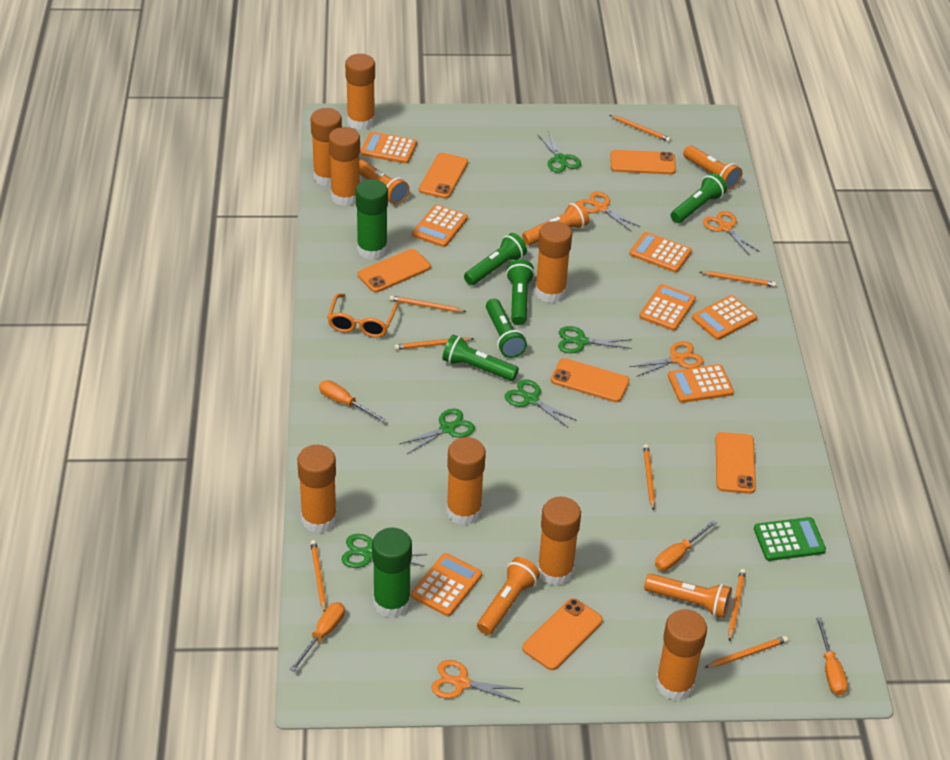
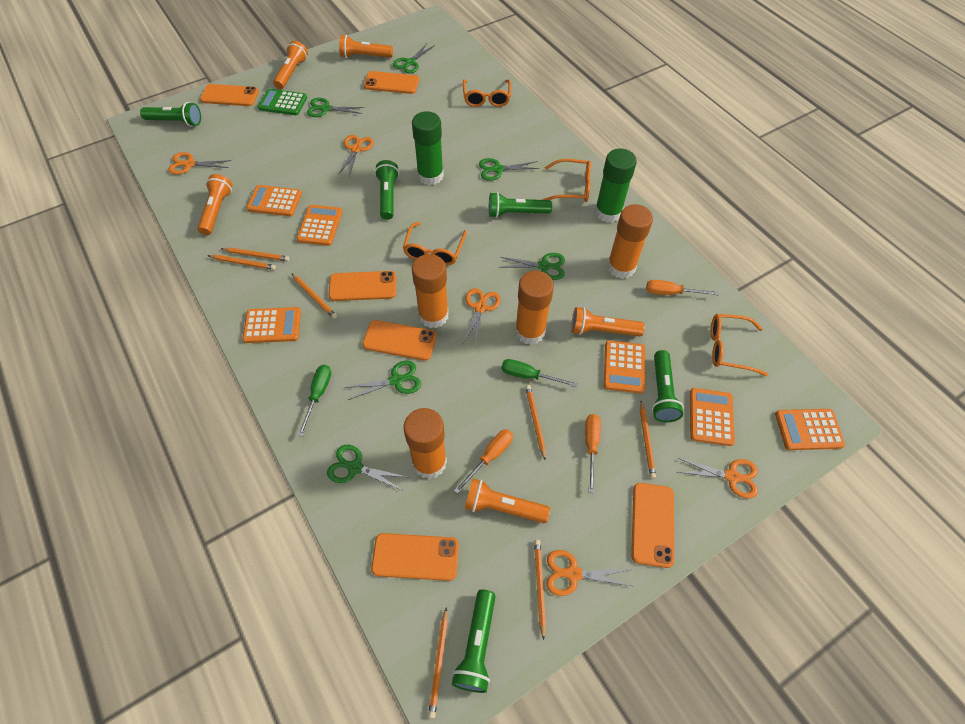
green scissors: [341,534,427,568] [400,408,475,454] [505,379,577,428] [537,131,581,173] [558,326,632,353] = 5 -> [307,98,364,117] [327,445,407,491] [345,361,421,400] [393,43,435,74] [479,158,539,181] [501,253,565,280] = 6
green screwdriver: none = 0 -> [298,365,331,437] [501,359,578,387] = 2
orange calculator: [360,132,417,164] [411,553,482,616] [412,204,468,247] [629,232,692,273] [639,284,696,331] [668,364,734,403] [692,295,757,340] = 7 -> [243,307,301,343] [246,185,302,216] [297,205,343,246] [604,341,645,393] [690,388,735,446] [775,409,845,450] = 6
orange glasses: [327,294,398,338] = 1 -> [403,222,467,265] [463,79,511,107] [542,159,591,202] [711,314,768,376] = 4
orange glue stick: [297,445,337,533] [311,108,342,186] [329,127,360,206] [345,54,375,130] [446,437,486,525] [535,221,572,303] [537,497,581,586] [656,609,707,701] = 8 -> [404,408,447,479] [412,254,449,328] [515,271,554,345] [607,204,653,279] = 4
orange pencil: [310,540,327,612] [390,295,467,312] [394,337,474,350] [610,115,671,142] [643,444,655,511] [700,271,776,287] [704,636,788,668] [728,569,746,642] = 8 -> [207,255,276,270] [221,248,289,261] [291,273,337,319] [428,607,448,719] [525,385,546,461] [534,540,546,640] [640,401,656,479] = 7
orange scissors: [432,660,523,702] [579,192,640,232] [629,341,704,377] [703,211,760,256] = 4 -> [168,152,231,175] [338,135,374,176] [463,288,501,343] [546,550,632,596] [677,458,758,499] = 5
orange screwdriver: [290,602,345,672] [319,380,386,422] [655,520,717,571] [816,617,848,696] = 4 -> [454,429,513,494] [585,414,601,493] [646,280,719,295] = 3

